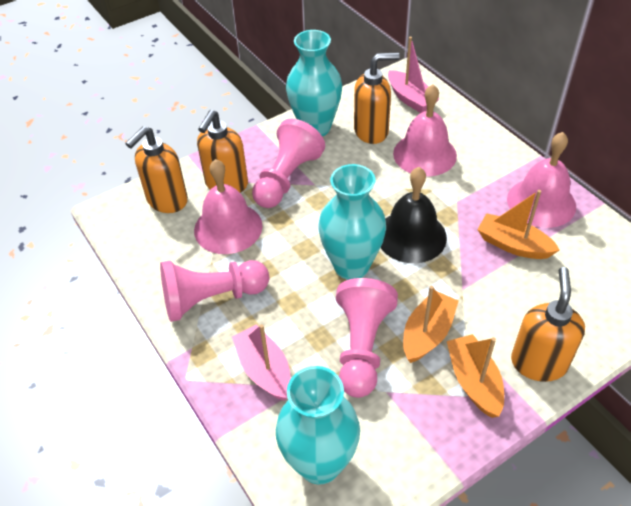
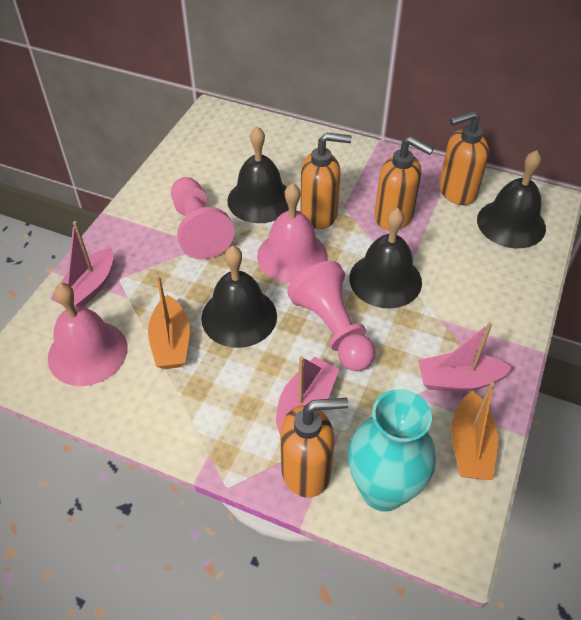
black bell: [381,167,447,263] = 1 -> [201,246,277,348] [227,127,289,223] [349,208,422,309] [477,150,546,248] = 4
orange boat: [403,286,459,363] [447,334,504,418] [477,190,560,259] = 3 -> [148,275,190,369] [451,382,498,480] = 2
pink bell: [194,159,263,254] [393,84,457,177] [507,132,576,228] = 3 -> [48,283,128,386] [257,183,327,283] = 2
pink boat: [232,324,291,401] [388,37,439,113] = 2 -> [51,221,114,307] [276,356,339,433] [418,322,512,392] = 3
pink pawn: [160,260,269,322] [252,119,325,208] [336,278,398,398] = 3 -> [171,177,235,259] [287,261,375,371] = 2
turquoise vase: [276,366,360,485] [286,30,342,137] [318,164,386,280] = 3 -> [348,389,436,512] = 1

